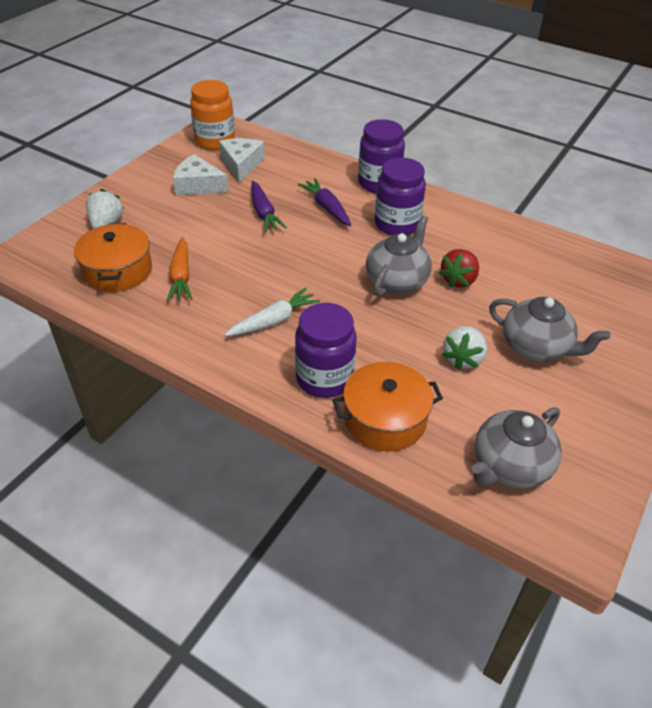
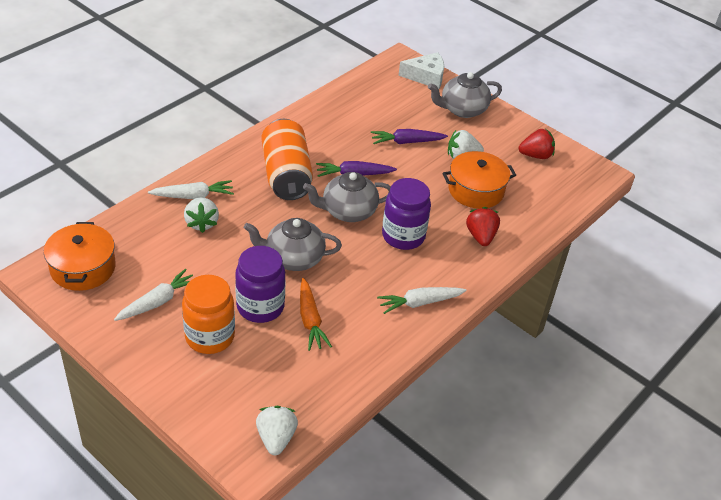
orange can: none = 0 -> [262,119,313,200] = 1
purple jar: [295,303,356,398] [358,119,405,193] [375,158,426,236] = 3 -> [235,246,286,323] [382,178,431,250] = 2
red strawberry: [439,249,479,288] = 1 -> [466,207,500,246] [519,129,555,159] = 2
white carrot: [225,288,320,336] = 1 -> [114,269,193,321] [148,180,234,199] [377,287,467,314] = 3
white cheese: [173,154,229,195] [219,138,265,182] = 2 -> [398,52,444,89] = 1
white strawberry: [86,189,124,229] [442,326,487,370] = 2 -> [184,197,219,233] [256,406,298,455] [448,130,484,159] = 3

